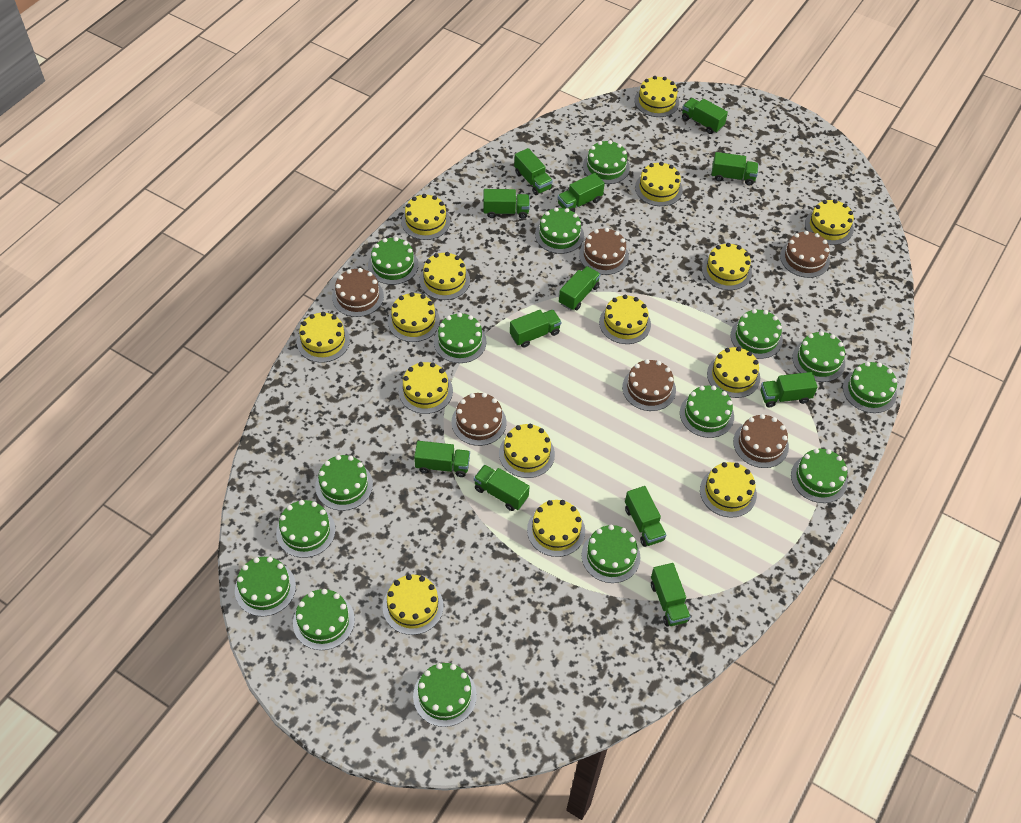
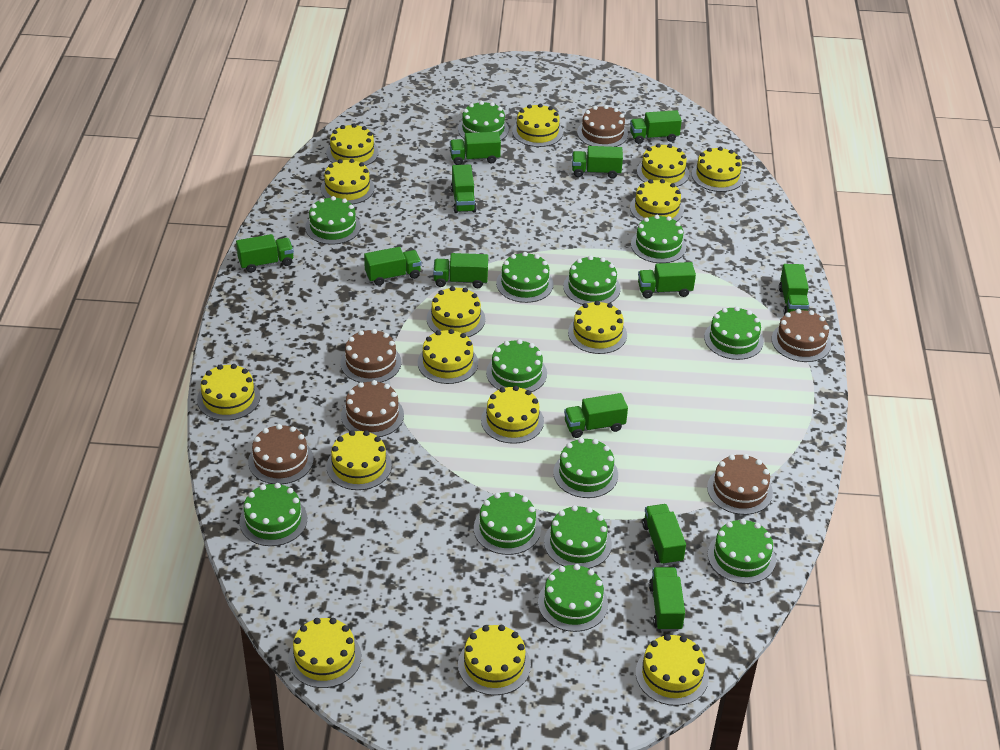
green cake: [235,557,296,616] [276,500,335,558] [293,589,355,650] [315,455,373,511] [368,237,418,285] [413,663,477,727] [434,313,487,363] [535,207,584,254] [582,525,640,583] [583,140,630,184] [680,385,734,438] [731,309,783,359] [791,448,848,503] [792,331,845,382] [843,362,897,413] = 15 -> [239,483,307,546] [305,196,361,244] [458,101,509,140] [474,491,541,555] [486,339,547,392] [496,252,554,303] [538,564,608,632] [544,505,612,569] [553,438,618,498] [563,255,621,305] [631,215,686,263] [704,306,764,360] [708,519,776,584] = 13

